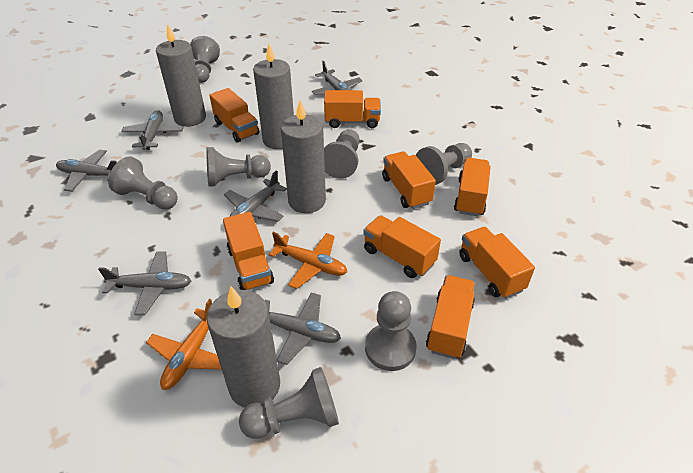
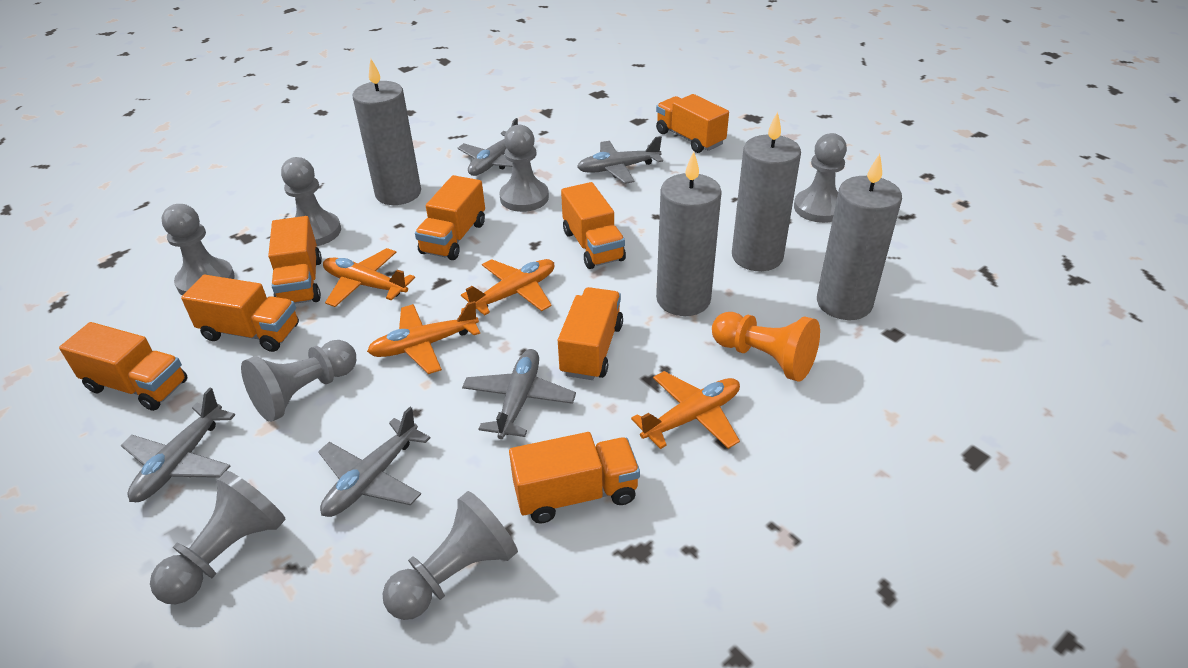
grey plane: [56,149,117,192] [98,251,191,315] [121,110,184,150] [224,171,287,222] [265,293,341,365] [312,61,363,95] = 6 -> [121,388,235,502] [318,407,430,517] [458,118,518,176] [462,349,576,439] [577,136,663,184] = 5
orange pawn: none = 0 -> [712,312,820,381] = 1
orange plane: [146,299,221,390] [269,232,347,289] = 2 -> [323,248,415,307] [367,301,480,374] [461,259,555,316] [631,371,740,449] = 4

